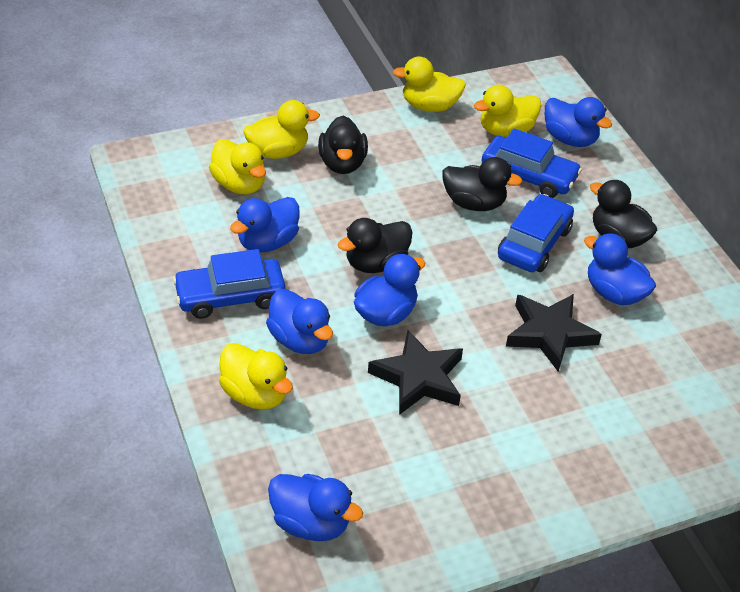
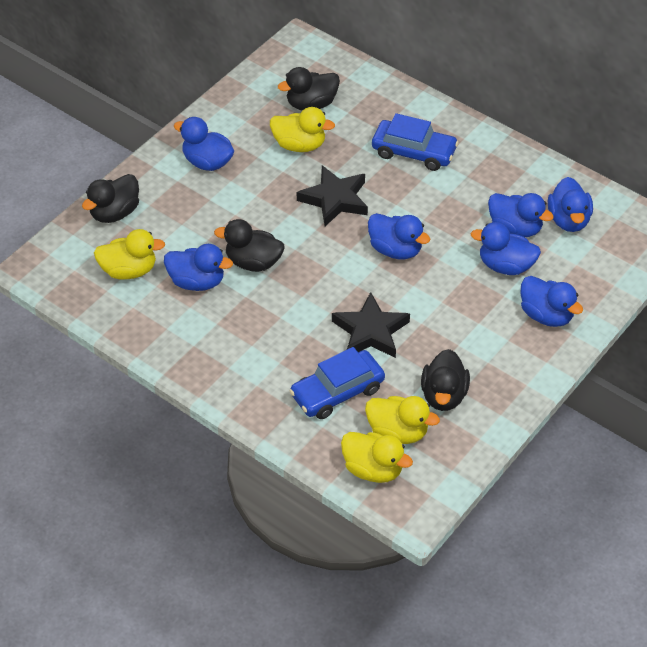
blue car: [173,249,286,319] [481,128,582,198] [498,194,574,272] = 3 -> [290,347,385,419] [372,113,459,171] = 2
blue duck: [230,197,300,253] [266,289,333,354] [268,474,363,541] [354,254,426,327] [545,97,612,147] [584,233,656,305] = 6 -> [164,244,233,291] [174,117,234,171] [368,213,430,259] [470,222,541,275] [488,193,554,238] [520,276,583,327] [548,177,593,232] = 7
yellow duck: [209,139,266,194] [219,343,293,409] [243,100,320,159] [393,56,466,112] [474,85,541,137] = 5 -> [94,229,165,280] [270,107,335,152] [341,432,413,483] [365,396,440,444] = 4

